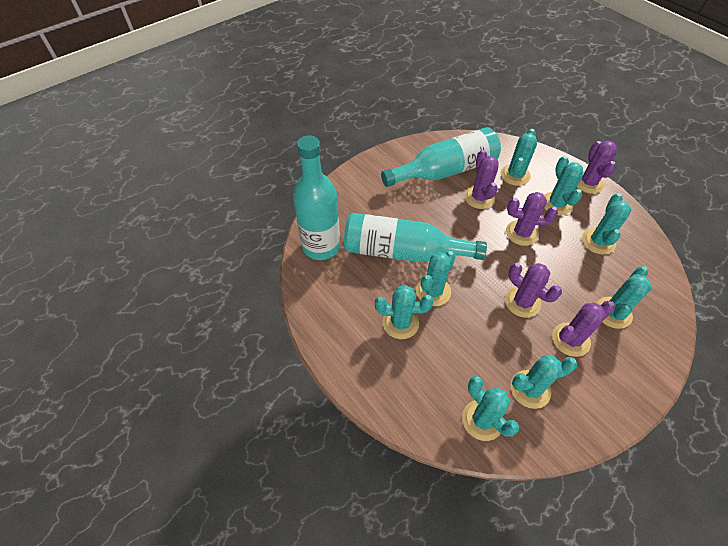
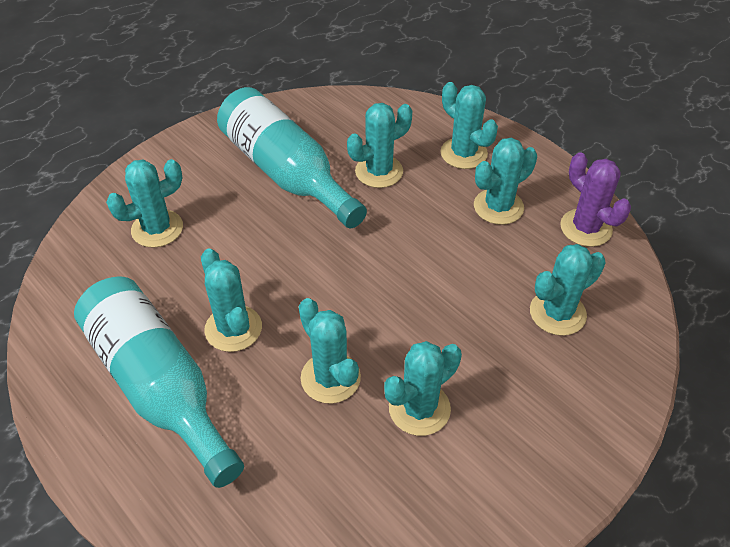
purple cactus: [464,150,499,209] [505,263,562,318] [506,192,558,246] [552,301,615,357] [577,141,617,194] = 5 -> [560,152,631,247] = 1
turquoise bottle: [293,135,340,260] [344,213,487,262] [381,127,501,187] = 3 -> [74,277,244,488] [217,87,367,228] = 2

